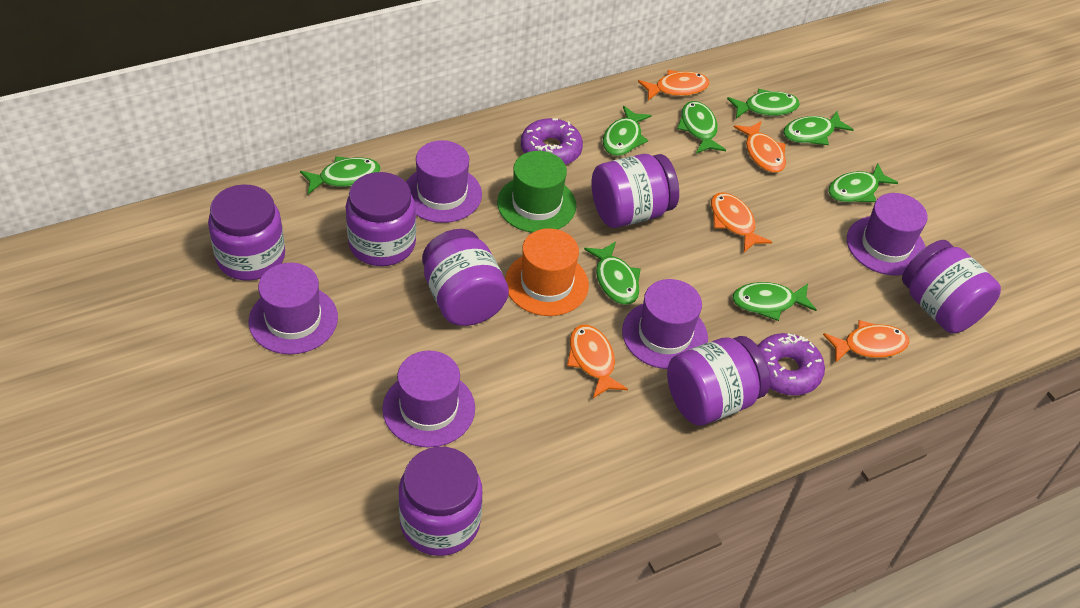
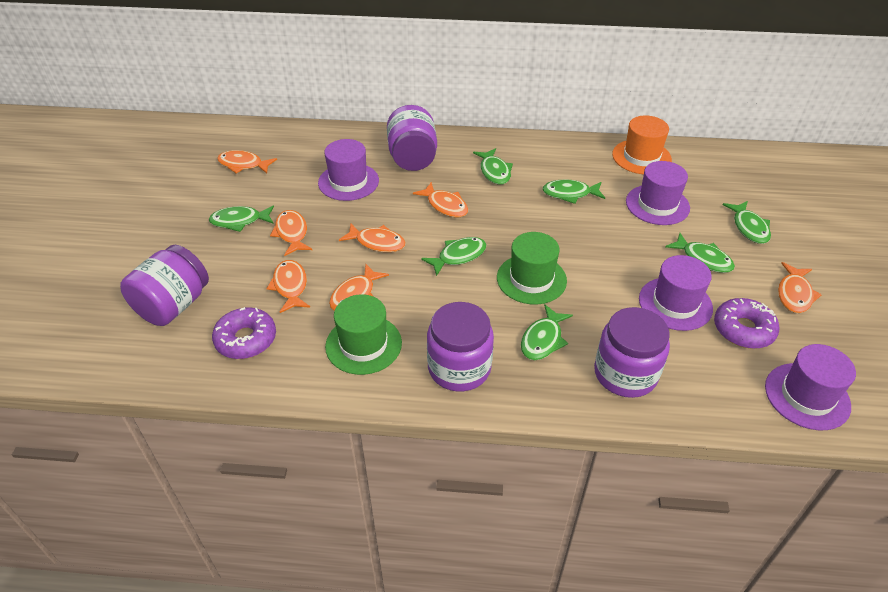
green fish: [300,156,380,194] [584,241,641,305] [603,106,652,156] [677,101,726,154] [727,89,800,118] [732,282,817,321] [783,111,854,145] [828,163,898,203] = 8 -> [209,205,274,232] [421,237,486,276] [473,148,513,185] [521,304,573,360] [542,179,605,204] [665,233,735,273] [723,201,771,244] = 7
green hat: [497,151,576,233] = 1 -> [325,294,402,375] [497,232,567,305] = 2
orange fish: [567,325,628,398] [638,70,710,101] [711,192,772,252] [734,121,786,173] [823,320,910,363] = 5 -> [217,150,277,174] [266,260,310,313] [270,210,312,256] [329,264,389,311] [339,223,406,252] [413,182,468,218] [778,262,822,313] = 7
purple hat: [249,263,338,354] [382,350,475,448] [406,140,482,223] [622,279,708,369] [847,193,928,276] = 5 -> [318,139,379,201] [626,161,690,225] [639,255,713,331] [765,344,856,430] = 4
purple jar: [208,184,285,280] [346,172,416,266] [399,447,482,556] [422,229,509,326] [591,154,679,228] [667,336,770,426] [902,240,1001,333] = 7 -> [120,245,209,326] [387,105,437,171] [427,302,494,391] [594,307,670,398] = 4

